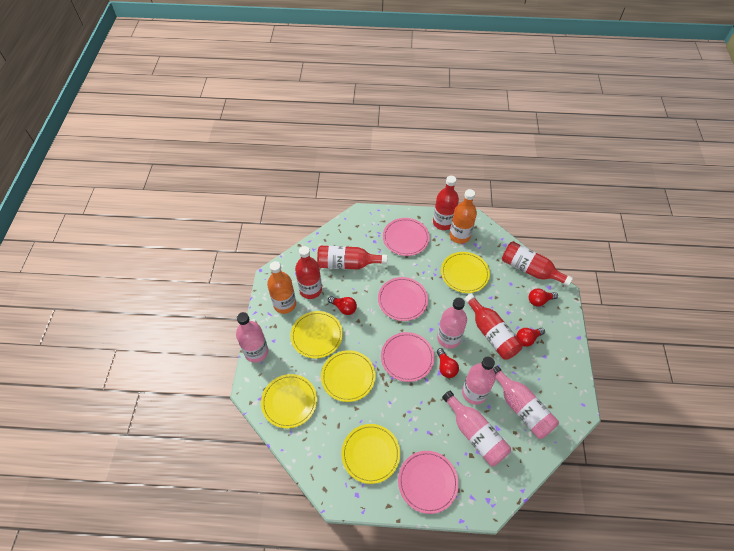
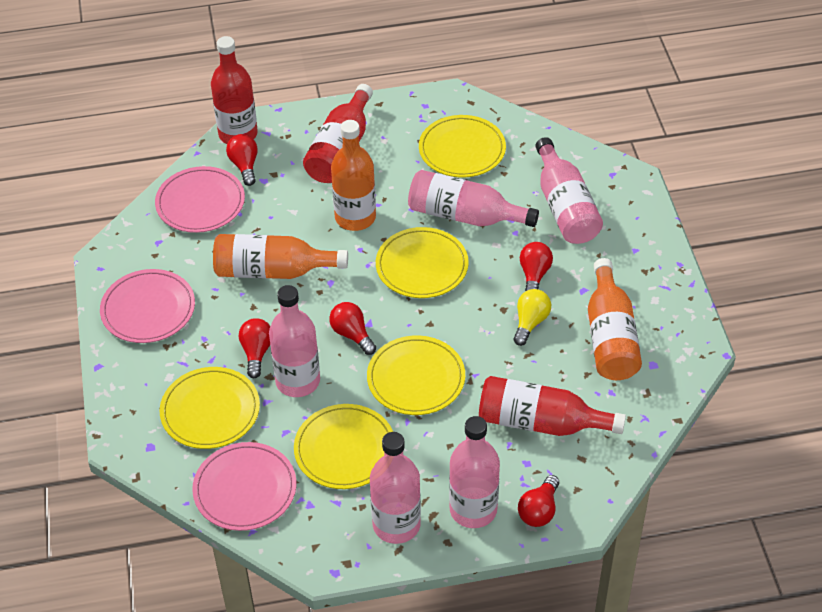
orange bottle: [267,261,296,314] [450,189,477,244] = 2 -> [213,234,348,279] [331,120,376,231] [588,258,642,380] = 3
pink plate: [378,277,428,321] [381,332,434,382] [383,218,430,256] [398,451,459,514] = 4 -> [100,269,195,343] [155,166,245,233] [192,442,296,531] = 3
red bottle: [295,246,322,299] [317,246,387,269] [433,176,459,230] [465,294,523,360] [502,242,573,286] = 5 -> [211,36,258,144] [303,84,373,183] [479,376,626,436] = 3
red light bulb: [328,296,357,315] [437,348,459,378] [516,328,545,347] [529,288,558,306] = 4 -> [226,134,258,186] [239,318,270,378] [330,302,376,355] [518,475,559,527] [520,242,553,292] = 5
yellow light bulb: none = 0 -> [513,289,551,346] = 1

